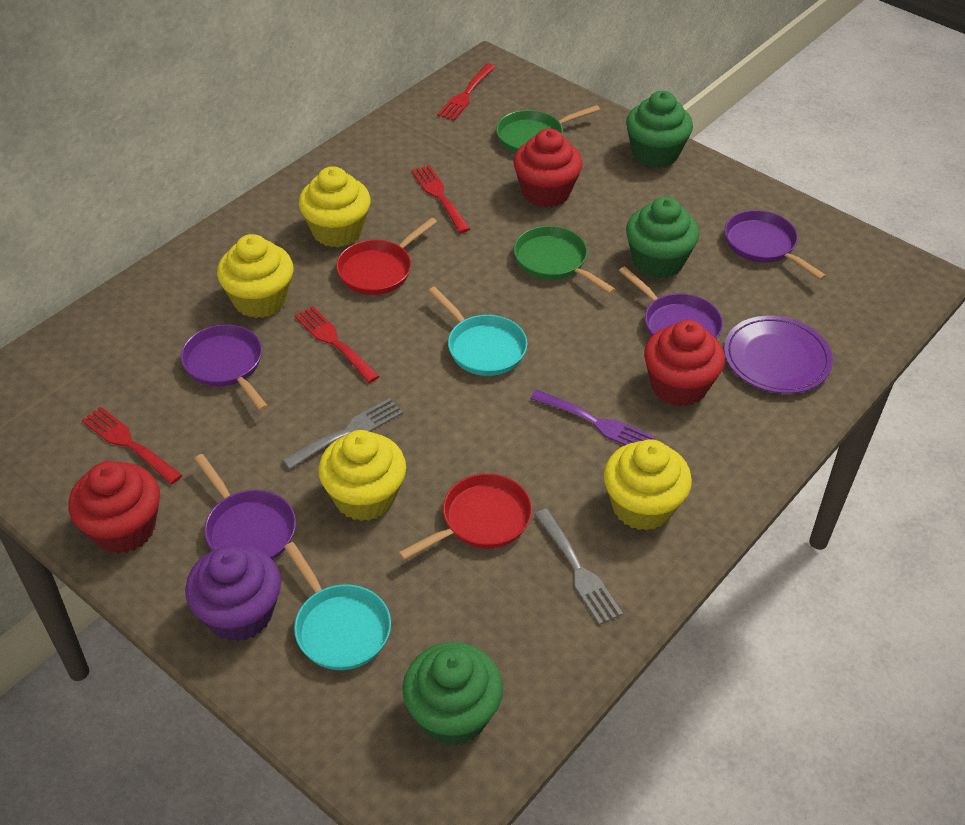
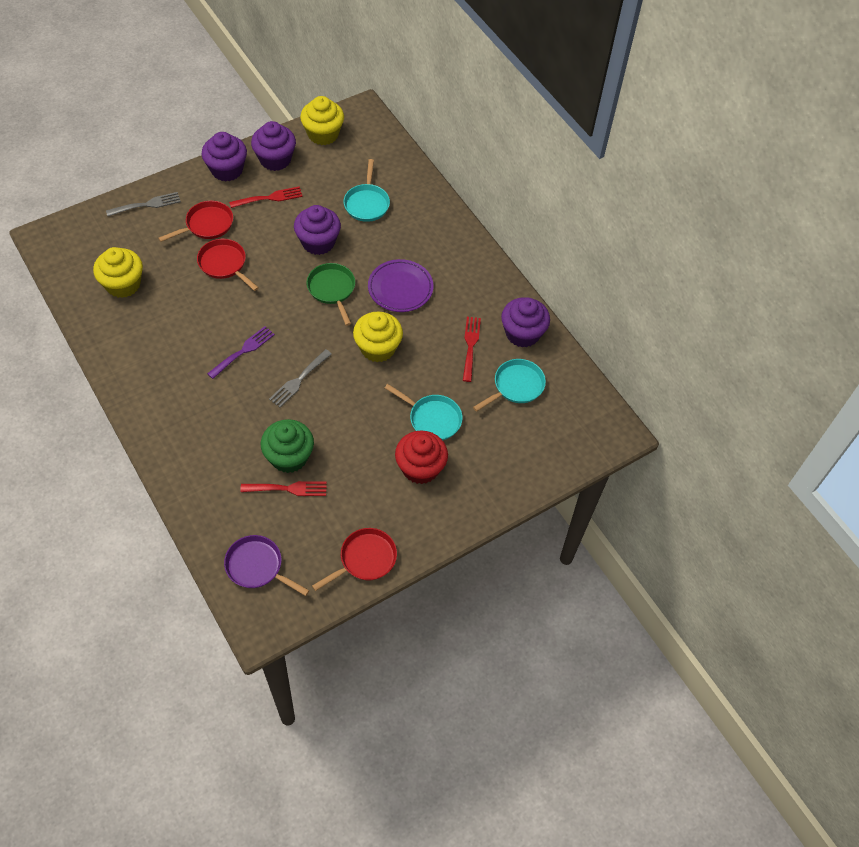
green cupcake: [402,642,503,746] [626,91,693,168] [626,197,699,278] = 3 -> [261,419,314,473] = 1
green pan: [496,105,600,153] [514,226,616,294] = 2 -> [307,263,355,326] = 1
purple cupcake: [185,545,281,642] = 1 -> [202,132,247,181] [251,121,296,171] [294,205,341,255] [501,297,550,348] = 4
purple pan: [181,324,268,411] [194,454,296,560] [619,266,723,339] [725,210,826,280] = 4 -> [224,535,309,596] = 1
red cupcake: [68,461,160,554] [513,128,583,208] [644,320,725,407] = 3 -> [395,431,448,484] = 1
red fork: [82,406,182,484] [294,306,380,383] [412,165,470,233] [437,63,496,121] = 4 -> [229,186,303,208] [240,481,327,496] [463,317,481,382] = 3
red pan: [336,217,437,295] [398,473,532,560] = 2 -> [158,201,233,242] [197,239,259,291] [312,528,397,591] = 3
turquoise pan: [284,542,391,670] [428,287,528,376] = 2 -> [344,159,390,222] [385,384,463,440] [473,359,546,412] = 3
yellow cupcake: [217,234,294,318] [299,166,371,247] [318,430,406,521] [604,439,692,531] = 4 -> [93,247,143,298] [300,96,344,145] [353,312,403,362] = 3

